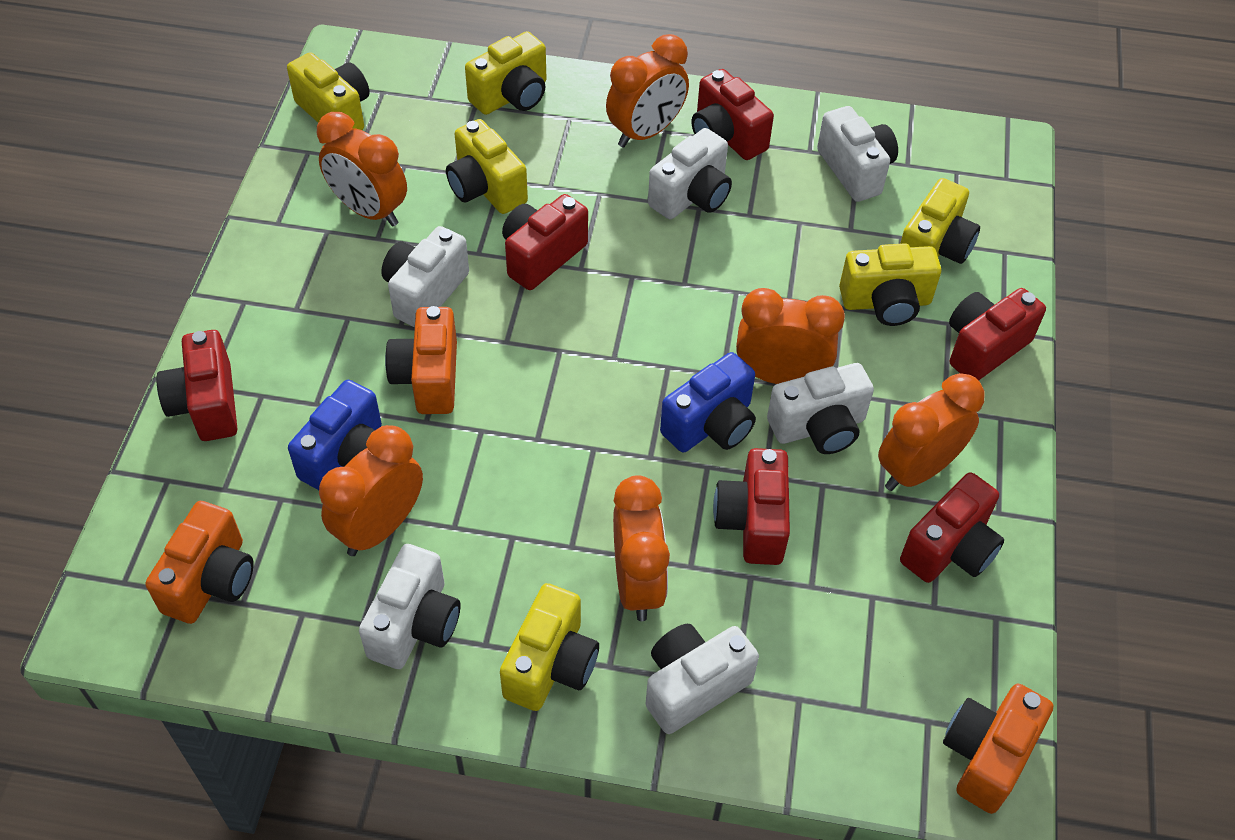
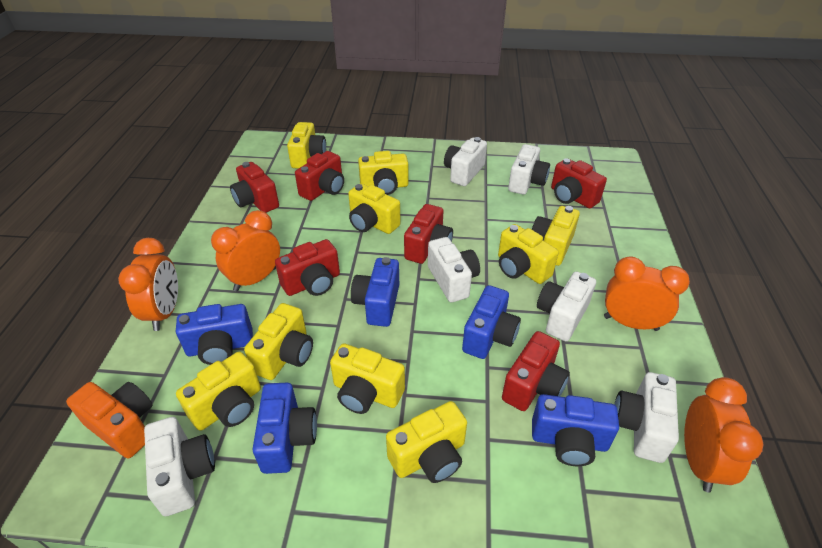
blue camera: [288,380,382,490] [660,352,756,453] = 2 -> [176,304,253,365] [252,383,317,474] [351,257,399,327] [462,285,521,359] [532,394,619,466] = 5
orange camera: [145,501,254,624] [385,306,457,414] [943,684,1053,814] = 3 -> [66,382,153,458] = 1
orange clock: [317,112,407,227] [319,425,423,556] [606,34,689,148] [613,475,670,621] [736,288,845,384] [878,373,985,491] = 6 -> [118,238,178,331] [211,210,280,291] [604,256,690,331] [684,377,764,493] = 4
yellow camera: [287,52,370,130] [446,119,528,214] [465,31,547,115] [500,583,599,711] [839,243,941,326] [900,178,980,264] = 6 -> [176,352,261,431] [244,303,313,380] [287,122,326,169] [330,343,405,414] [348,183,401,234] [358,151,409,195] [386,401,467,483] [498,224,559,284] [532,206,580,266] = 9

